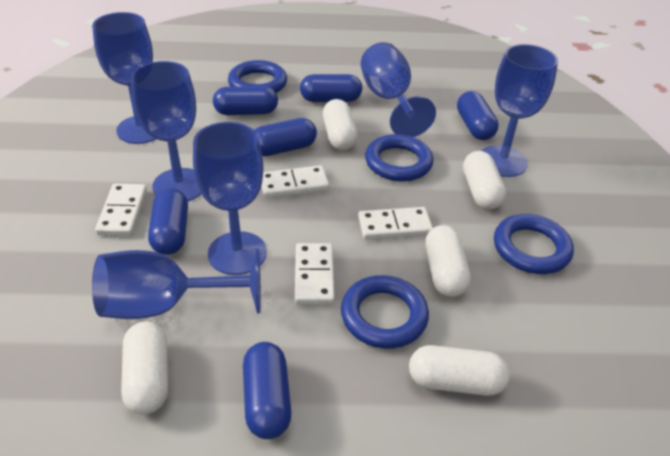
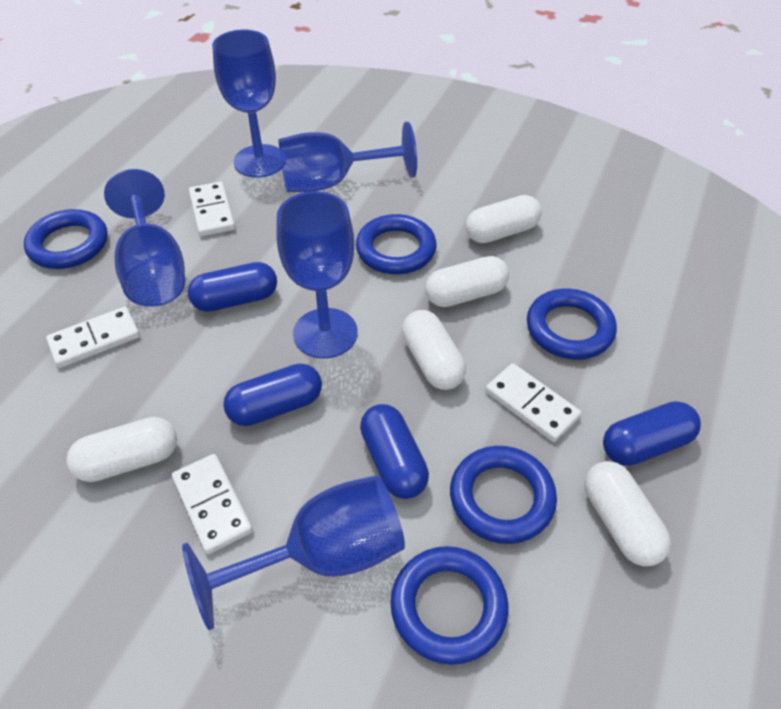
blue capsule: [148,188,188,255] [213,86,278,115] [243,342,292,439] [254,118,317,156] [300,74,362,102] [457,91,499,140] = 6 -> [188,262,277,312] [223,363,322,426] [360,404,429,499] [603,401,701,466] = 4
blue goblet: [92,12,156,144] [92,248,261,319] [131,61,201,201] [193,122,267,275] [361,42,436,137] [481,44,558,177] = 6 -> [104,169,185,307] [182,475,405,630] [212,29,282,178] [276,191,358,359] [278,122,417,192] = 5
blue ring: [228,60,287,93] [341,275,429,349] [365,134,433,181] [494,214,574,274] = 4 -> [24,209,108,269] [356,214,437,274] [390,546,508,665] [450,446,557,544] [527,289,617,359] = 5

